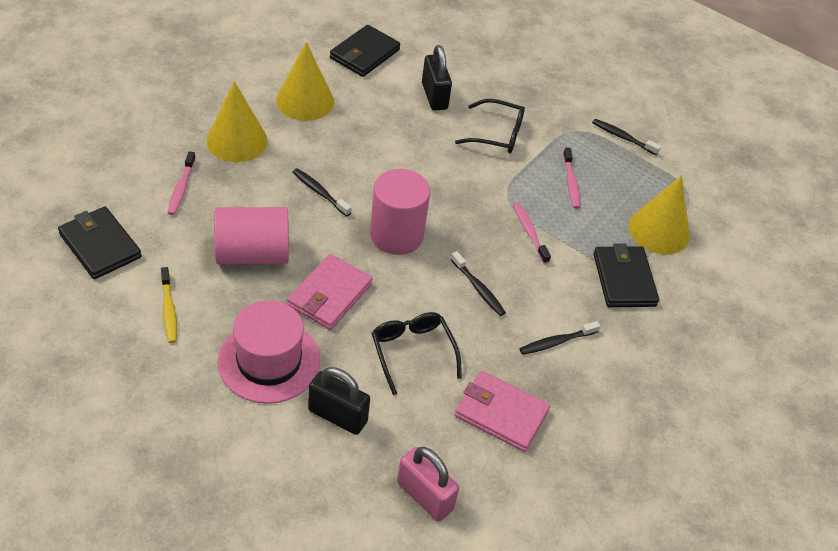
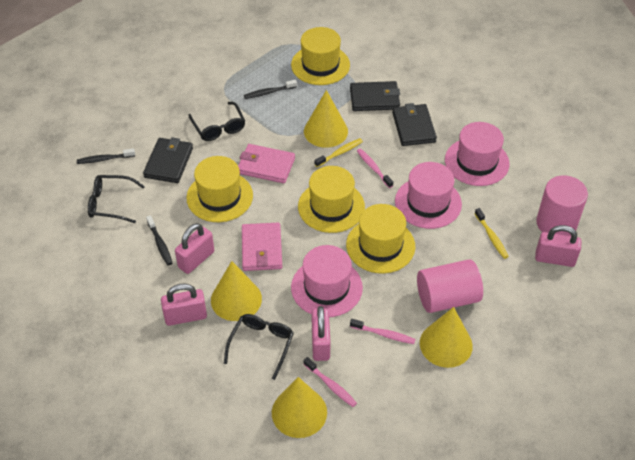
black glasses: [372,312,462,395] [455,99,525,153] = 2 -> [88,175,145,223] [188,102,245,141] [224,314,294,380] = 3
black padlock: [308,367,370,435] [422,45,452,111] = 2 -> none = 0
black toothbrush: [293,168,352,217] [450,251,506,316] [519,321,600,355] [592,119,661,155] = 4 -> [77,148,135,164] [146,215,172,265] [244,80,297,99] = 3
pink hat: [218,300,320,404] = 1 -> [291,245,363,317] [395,162,462,229] [445,122,510,186] = 3
pink padlock: [397,447,459,522] = 1 -> [161,284,207,326] [175,223,214,274] [312,306,330,361] [535,225,582,267] = 4
yellow cone: [206,81,268,162] [276,42,334,121] [629,175,690,255] = 3 -> [211,261,262,321] [272,377,327,438] [304,90,348,148] [420,307,473,368] = 4
yellow hat: none = 0 -> [186,156,253,222] [291,27,350,85] [298,166,365,233] [346,204,415,273] = 4
yellow toothbrush: [161,267,177,343] = 1 -> [314,138,363,167] [475,208,509,259] = 2

